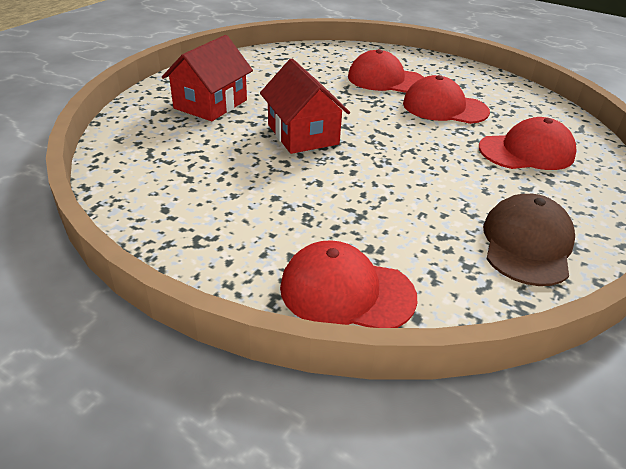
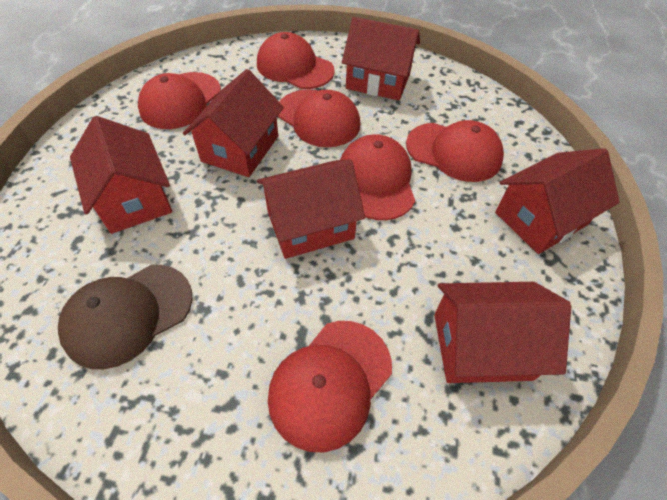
red cap: [280,240,417,328] [348,49,424,93] [403,75,490,124] [479,117,577,170] = 4 -> [138,72,221,129] [257,32,335,89] [268,321,392,452] [277,89,360,147] [340,134,415,220] [406,120,504,182] = 6
red house: [162,35,253,121] [260,59,350,154] = 2 -> [70,116,172,234] [183,69,284,177] [257,159,365,259] [342,17,420,100] [434,282,571,383] [495,148,620,254] = 6

